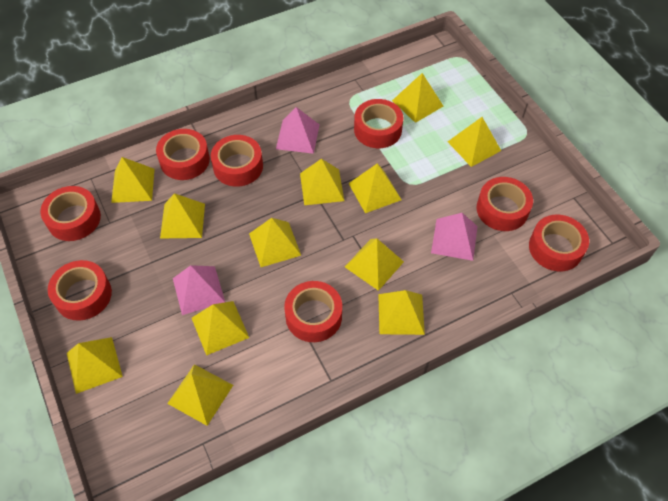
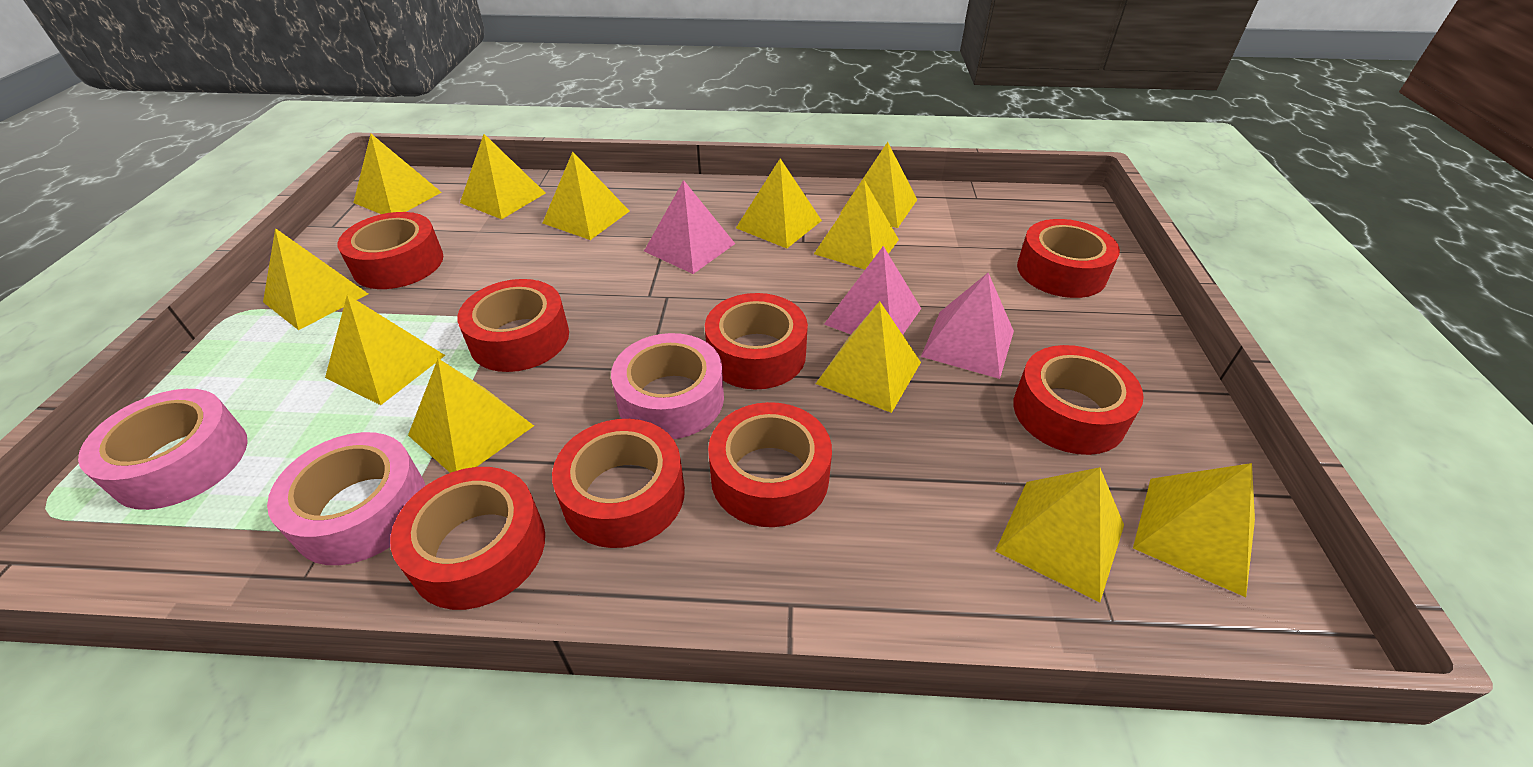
pink tape: none = 0 -> [78,389,248,510] [267,432,426,565] [611,333,724,439] = 3

